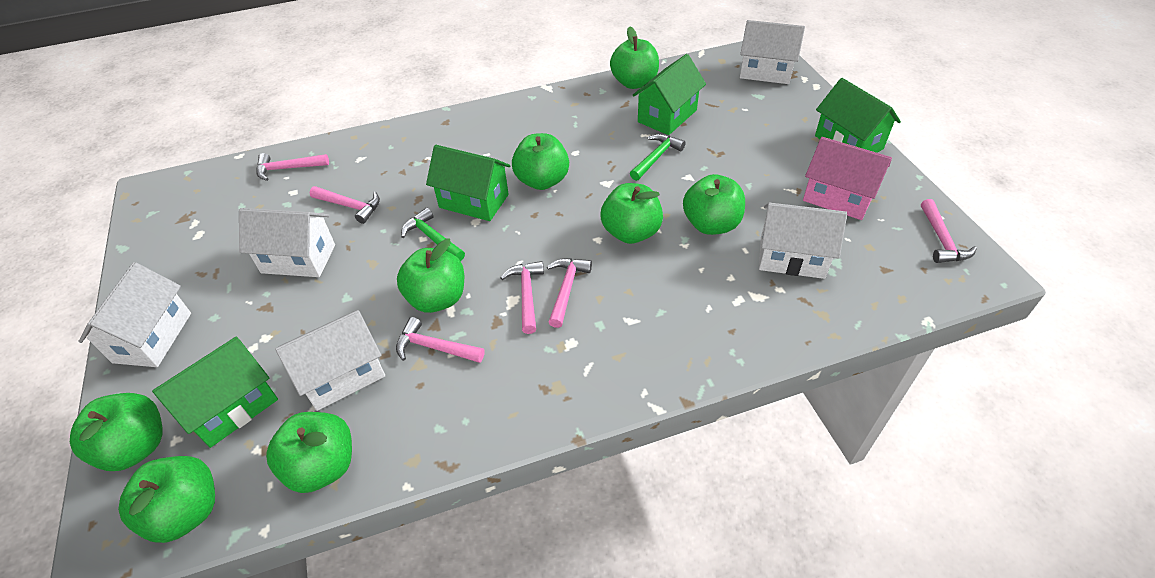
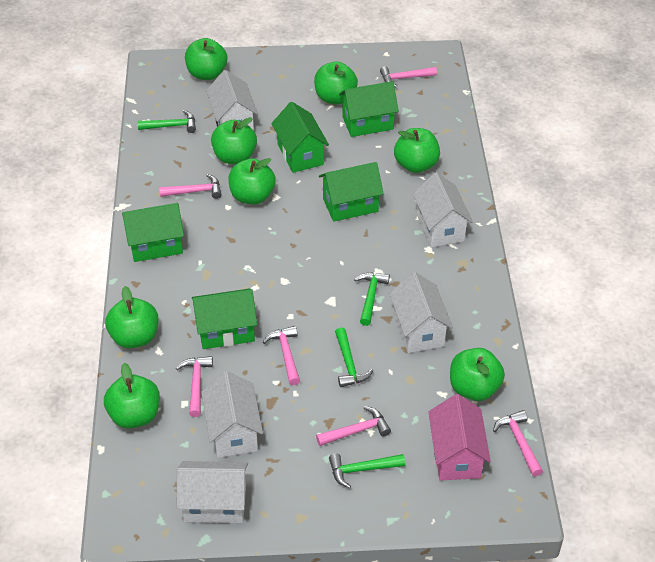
green hammer: [401,208,465,261] [630,134,686,181] = 2 -> [137,110,196,133] [329,453,405,488] [335,327,373,387] [354,273,390,326] = 4
green house: [152,336,278,448] [426,145,510,221] [632,54,706,135] [815,78,901,153] = 4 -> [122,203,184,262] [192,289,257,349] [271,102,329,173] [319,162,384,222] [339,81,399,137] = 5

